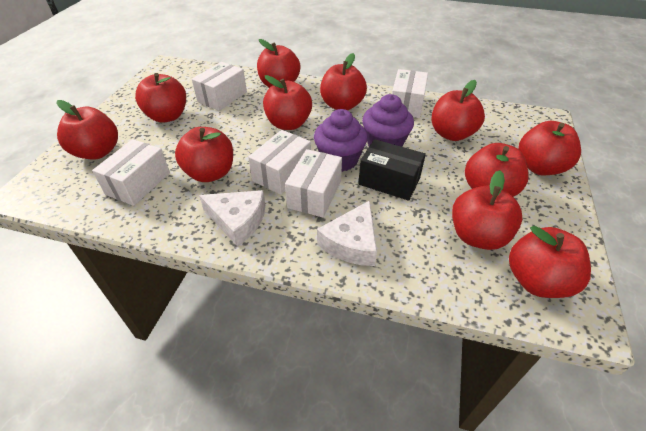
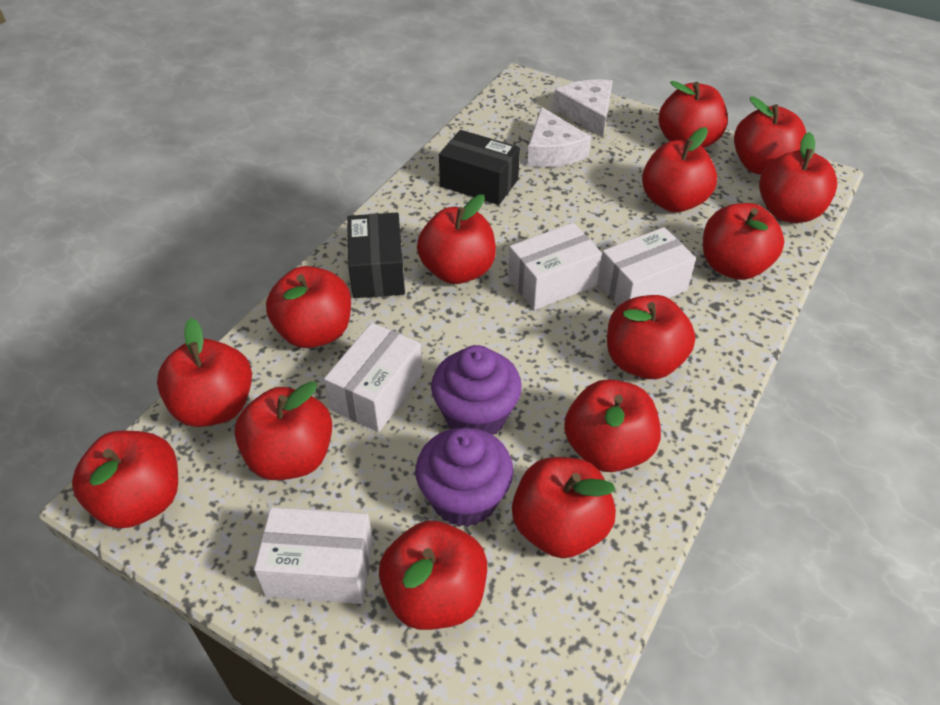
black box: [358,139,426,201] = 1 -> [347,212,405,298] [439,130,520,205] = 2
red apple: [56,100,118,160] [135,73,186,123] [175,127,233,182] [257,39,300,88] [263,75,312,130] [320,53,367,110] [431,80,485,141] [452,170,522,250] [465,143,529,197] [509,226,591,298] [518,121,581,175] = 11 -> [72,431,178,529] [157,318,252,427] [234,381,332,480] [266,266,351,348] [379,521,487,630] [417,194,496,284] [512,457,616,558] [564,379,661,472] [607,295,696,379] [642,127,717,213] [659,81,728,148] [703,203,784,280] [734,96,806,175] [759,132,837,223] = 14
white box: [92,139,170,206] [192,62,247,111] [248,130,311,195] [285,149,342,217] [392,69,428,118] = 5 -> [254,507,373,604] [324,323,422,432] [508,223,602,310] [597,227,696,306] = 4

